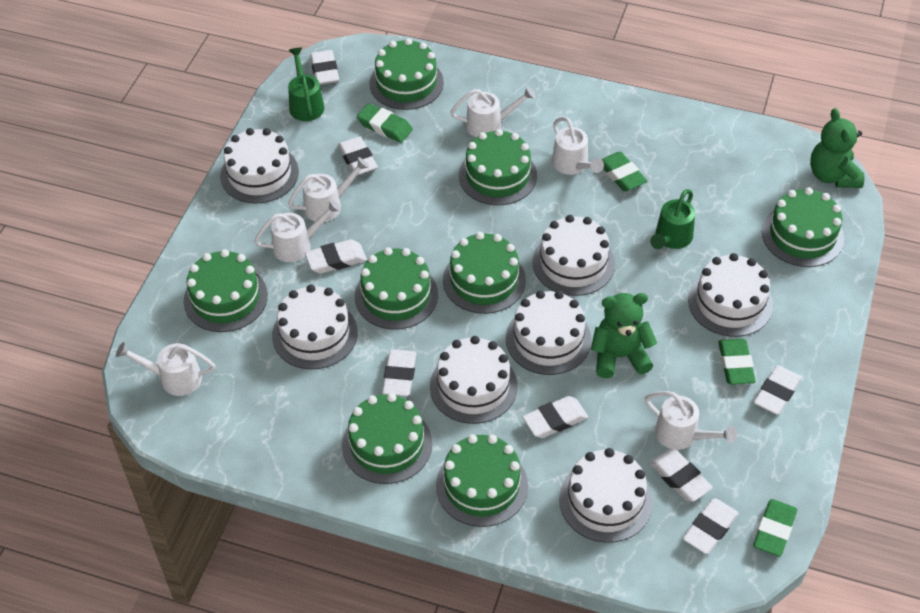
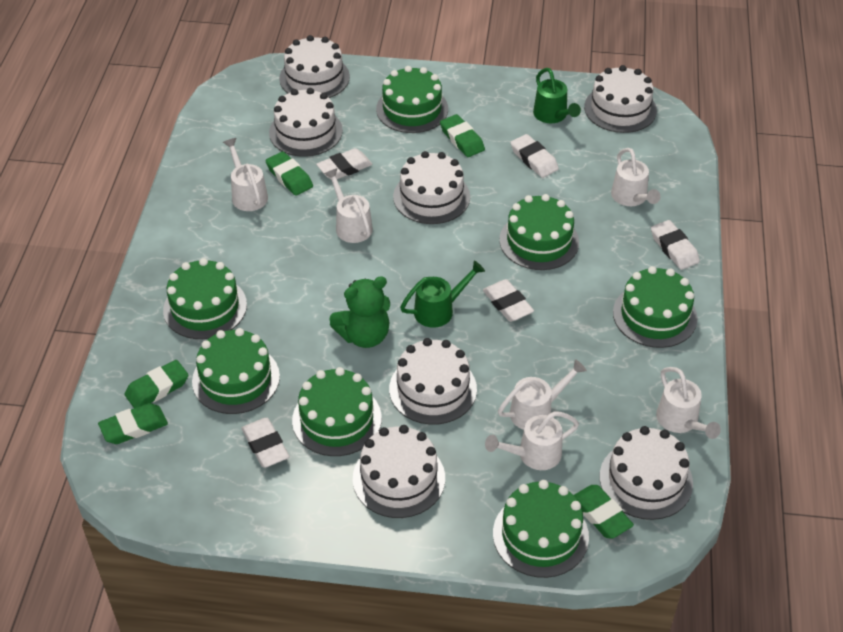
green cake: [184,249,268,332] [342,393,432,484] [355,247,438,330] [369,38,444,110] [436,434,528,527] [443,232,526,314] [459,129,537,205] [762,187,844,267] = 8 -> [163,258,247,339] [192,328,280,414] [292,367,382,456] [376,66,448,133] [493,480,589,578] [500,194,579,270] [613,266,697,348] = 7
green eraser: [357,103,413,143] [602,152,647,191] [718,339,756,385] [753,499,797,557] = 4 -> [98,403,168,444] [124,360,189,408] [265,151,313,196] [440,114,485,157] [574,485,634,539] = 5
green teddy bear: [591,293,657,378] [810,108,865,188] = 2 -> [329,276,390,348] = 1
white eraser: [305,239,367,274] [310,50,339,85] [338,137,378,176] [382,349,417,396] [523,396,588,438] [649,449,713,502] [683,498,739,554] [754,366,802,414] = 8 -> [242,418,289,468] [316,148,372,179] [483,279,534,322] [511,134,559,178] [651,220,700,270] = 5

